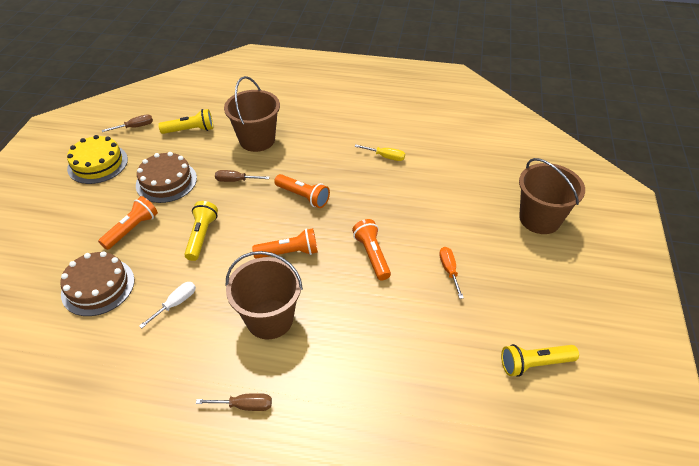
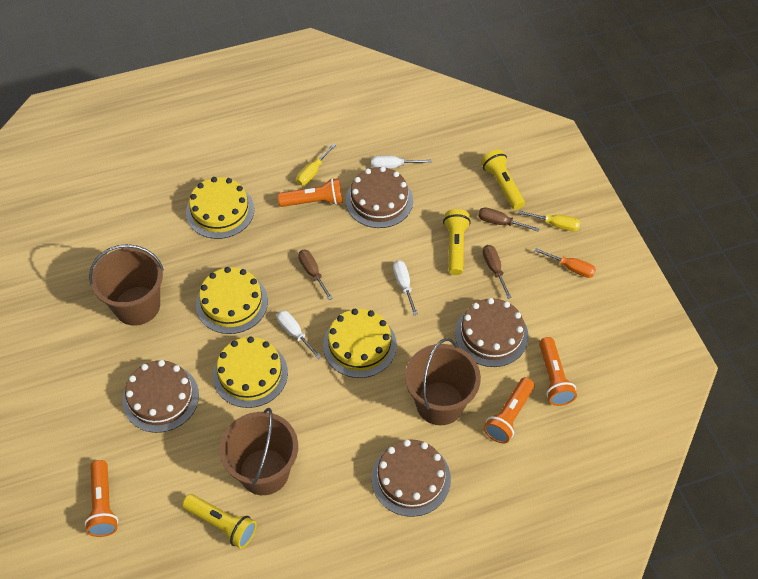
brown cake: [60,251,135,316] [136,152,197,203] = 2 -> [122,360,199,433] [346,166,413,228] [371,439,451,517] [455,298,528,367] = 4
white screwdriver: [139,282,196,328] = 1 -> [277,310,321,359] [371,156,431,169] [393,260,418,315] = 3
yellow cake: [67,135,128,184] = 1 -> [186,177,254,239] [196,267,268,334] [213,336,288,408] [323,309,397,378] = 4
yellow screwdriver: [354,144,405,161] = 1 -> [296,143,336,185] [518,210,580,231] = 2

